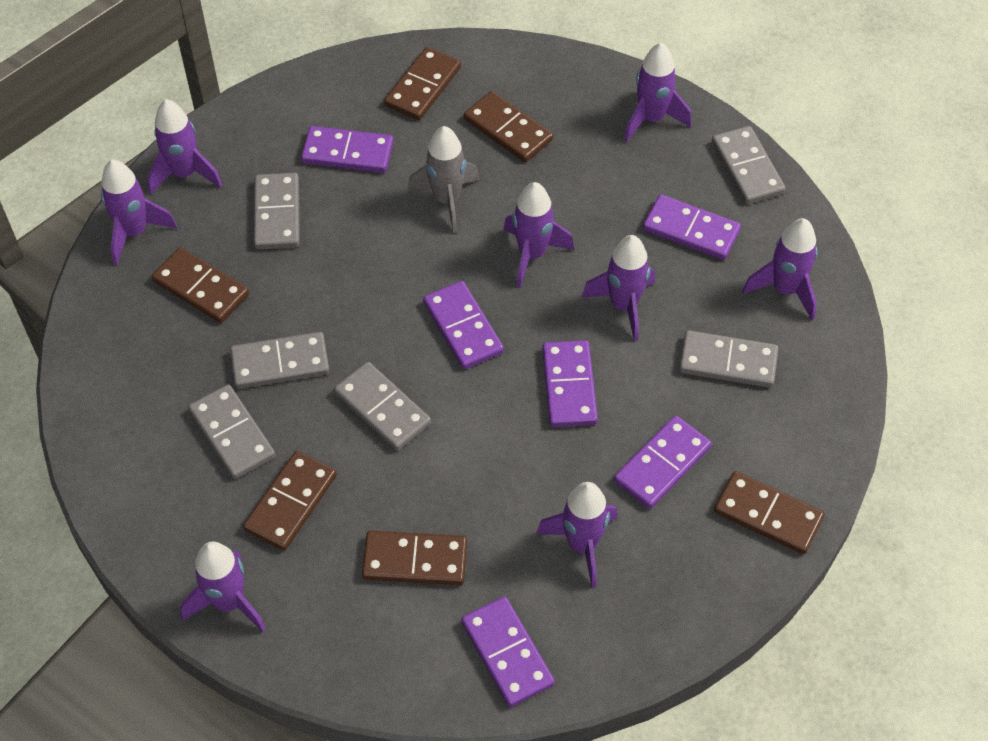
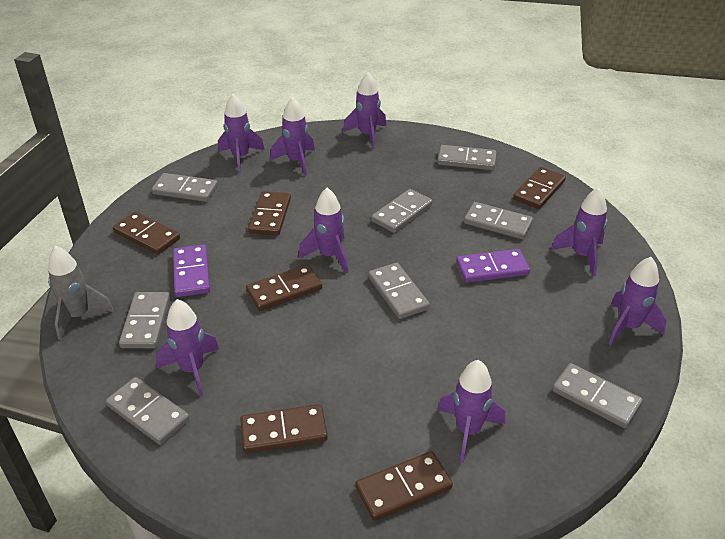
grey domino: [188,384,276,479] [230,332,330,389] [254,173,300,249] [334,362,431,451] [679,330,778,388] [712,126,786,204] = 6 -> [106,377,190,445] [119,292,170,348] [151,173,218,202] [368,263,430,319] [371,189,433,233] [437,145,497,170] [464,202,533,239] [552,363,643,428] = 8
purple domino: [301,126,394,173] [423,281,504,369] [461,596,555,707] [542,340,598,427] [614,415,712,509] [643,194,741,260] = 6 -> [173,244,210,297] [456,249,530,283] = 2

